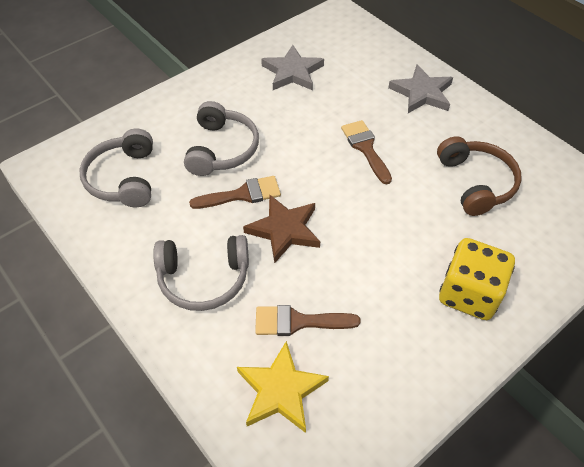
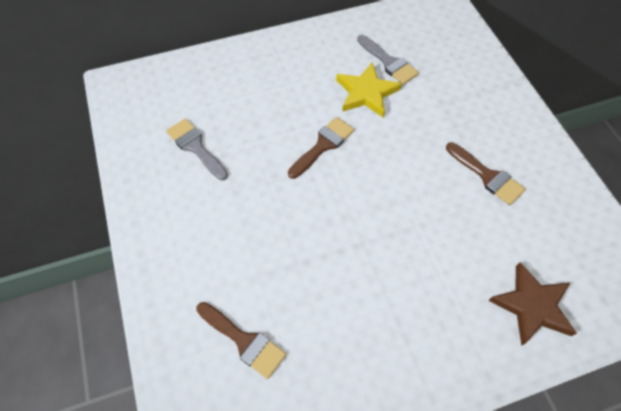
brown headphones: [437,136,522,216] = 1 -> none = 0
grey brush: none = 0 -> [166,118,228,180] [357,35,419,85] = 2
grey headphones: [79,129,153,207] [153,235,249,311] [184,101,259,176] = 3 -> none = 0
grey star: [261,45,324,90] [388,64,453,113] = 2 -> none = 0
yellow dice: [439,238,515,320] = 1 -> none = 0

